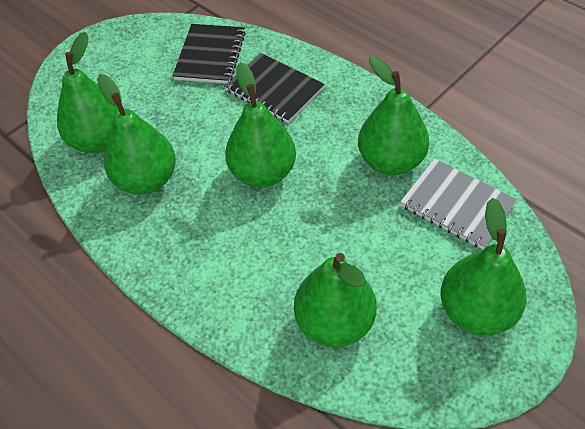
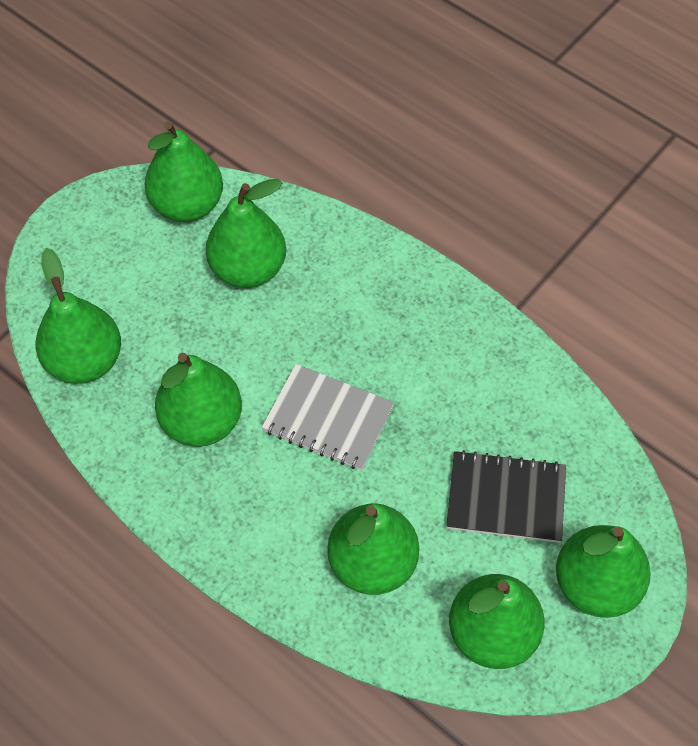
black notebook: [173,24,246,84] [224,53,324,123] = 2 -> [446,450,566,543] = 1
green pear: [57,32,119,153] [97,74,176,195] [225,62,296,187] [294,253,377,347] [358,56,429,175] [441,198,527,336] = 6 -> [36,248,121,384] [145,121,223,222] [155,353,242,447] [206,179,286,288] [327,503,419,595] [449,574,545,669] [556,525,651,618] = 7

